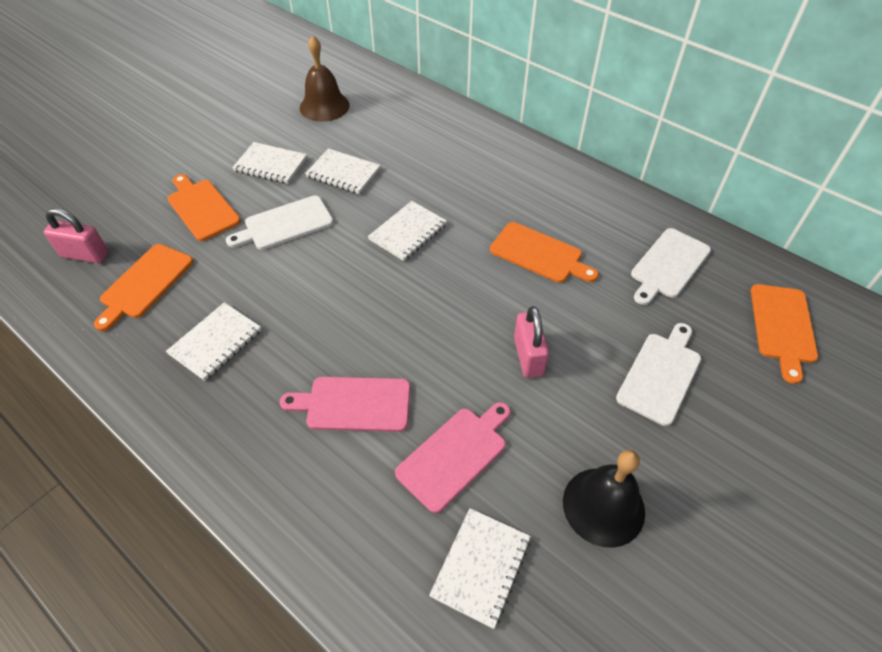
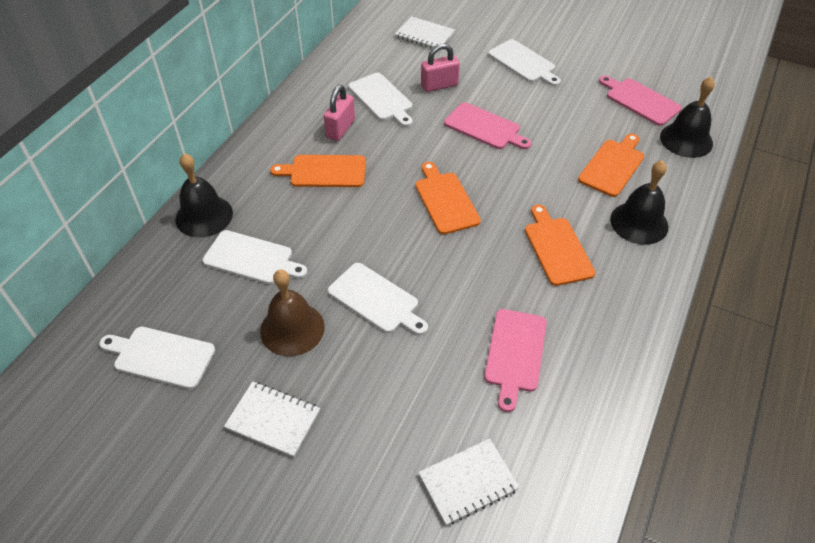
black bell: [563,450,645,548] = 1 -> [175,153,233,237] [610,160,668,245] [660,77,715,158] = 3
pink cutting board: [280,377,410,432] [395,402,511,513] = 2 -> [444,102,532,149] [484,309,547,412] [599,76,682,126] = 3
white cutting board: [226,195,334,250] [616,323,701,426] [631,228,711,305] = 3 -> [99,327,215,389] [202,230,307,284] [328,263,428,335] [349,73,412,127] [488,39,561,86] = 5
white notebook: [166,302,261,381] [232,142,307,184] [305,148,381,194] [368,201,447,261] [429,508,531,629] = 5 -> [224,381,320,457] [395,16,455,49] [419,438,520,526] = 3

